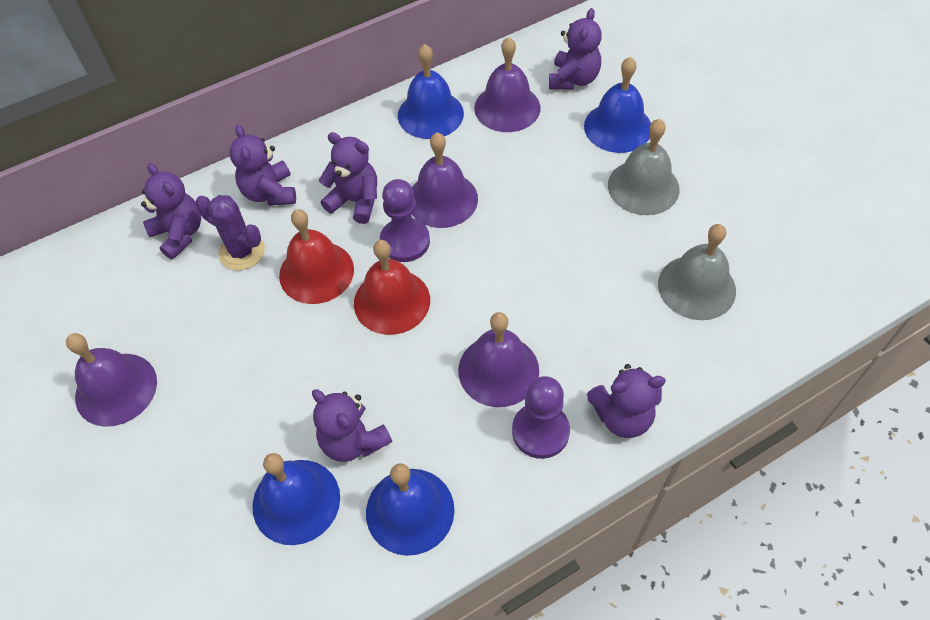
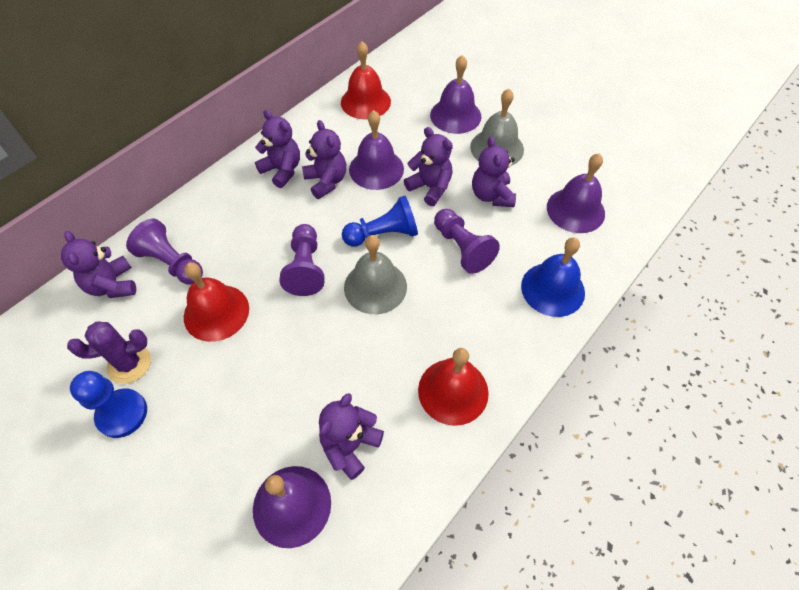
blue bell: [252,453,340,545] [366,463,454,556] [398,44,464,139] [584,57,651,153] = 4 -> [521,237,585,317] = 1
blue pawn: none = 0 -> [70,371,147,438] [342,196,418,247] = 2
purple pawn: [380,179,430,262] [512,376,570,459] = 2 -> [126,219,203,284] [279,224,325,296] [434,209,500,274] = 3
red bell: [279,209,354,304] [354,240,430,335] = 2 -> [184,262,249,342] [341,41,391,119] [418,348,489,426] = 3

